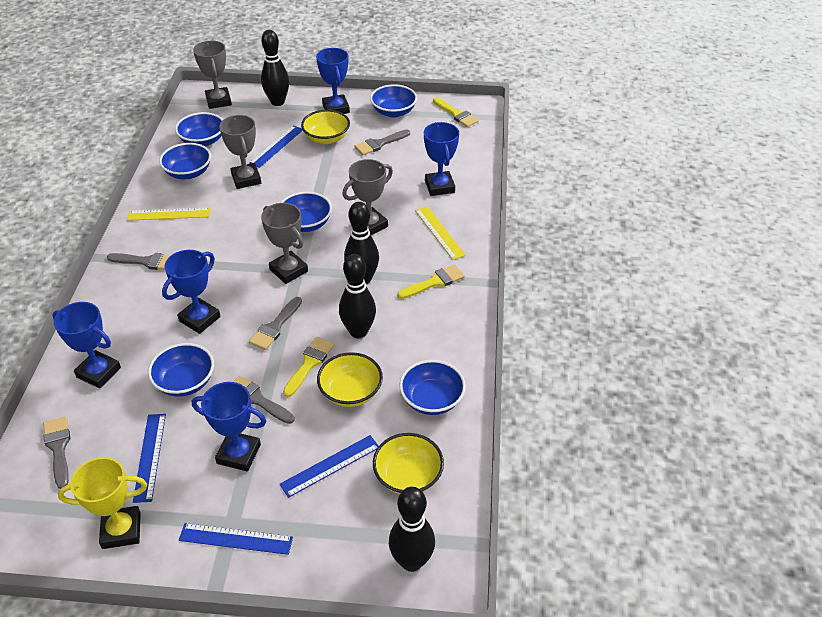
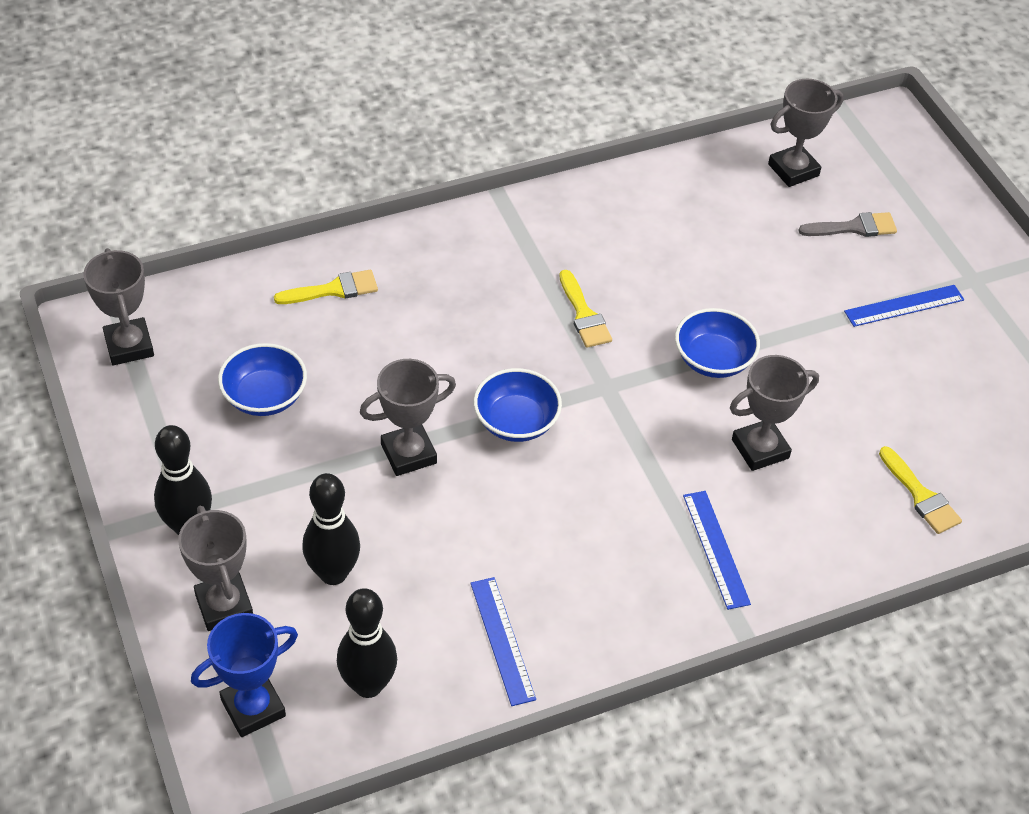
black bowling pin: [261,30,289,106] [339,254,376,338] [344,202,379,284] [389,487,435,572] = 4 -> [154,425,212,535] [302,473,360,585] [337,588,397,698] = 3
blue bowl: [148,343,214,397] [159,143,211,179] [175,112,223,147] [280,192,332,232] [370,84,417,118] [399,360,466,415] = 6 -> [218,343,307,416] [473,368,562,442] [675,308,760,378] = 3
blue ruler: [133,414,166,503] [179,523,293,555] [249,125,303,168] [280,435,379,498] = 4 -> [470,577,536,706] [683,491,751,610] [844,285,964,327] = 3
blue trophy: [52,302,121,389] [162,250,221,334] [192,382,266,471] [316,48,350,114] [424,122,459,196] = 5 -> [191,613,298,737] = 1
grey brush: [43,417,70,489] [107,253,171,270] [233,376,295,424] [249,297,302,350] [355,129,410,155] = 5 -> [798,212,897,237] = 1
grey trophy: [193,41,232,109] [219,115,261,189] [261,203,308,284] [342,159,393,235] = 4 -> [83,248,154,365] [178,506,253,631] [360,359,456,476] [730,355,819,471] [768,79,844,187] = 5
yellow bowl: [301,110,350,144] [317,352,383,407] [373,433,444,494] = 3 -> none = 0
yellow ruler: [127,208,210,221] [415,206,466,260] = 2 -> none = 0
yellow trophy: [58,457,147,549] = 1 -> none = 0

